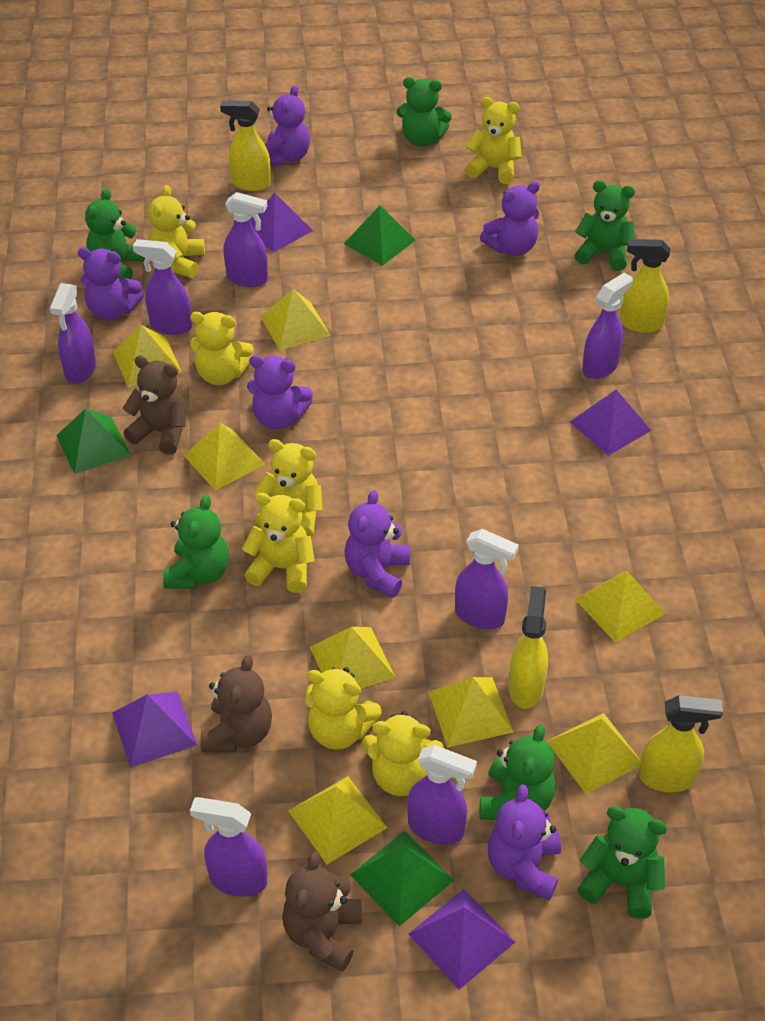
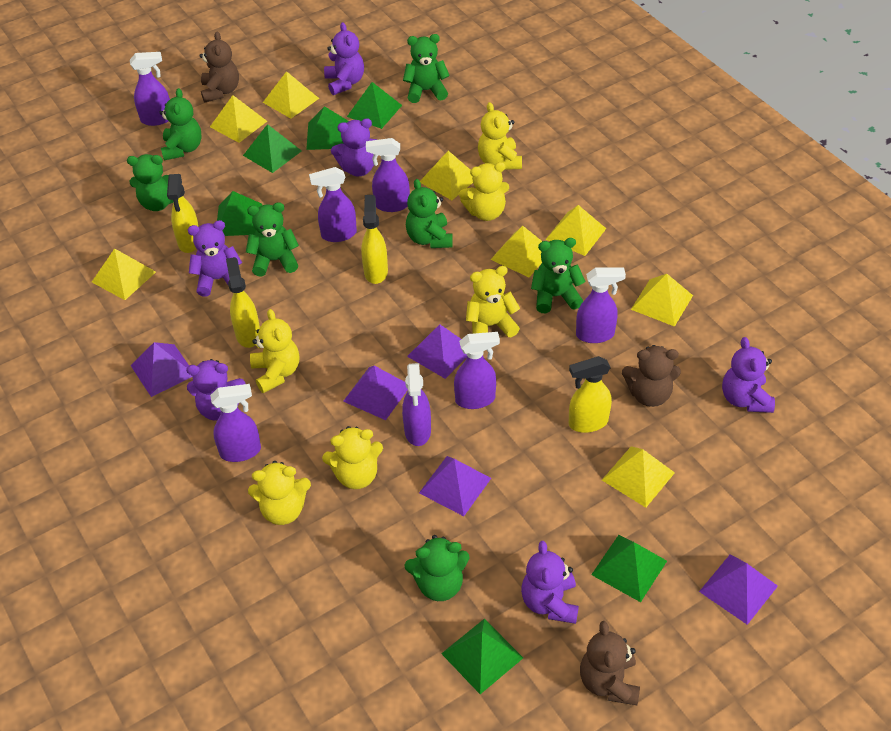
green pyramid: [56,408,131,474] [344,205,416,266] [350,831,454,926] = 3 -> [217,191,262,236] [243,124,302,173] [306,106,349,150] [347,82,402,129] [441,619,523,694] [591,535,667,602] = 6
green teddy bear: [85,188,145,279] [163,495,229,589] [397,77,452,147] [479,724,556,820] [575,180,635,271] [578,806,667,919] = 6 -> [127,154,173,211] [159,88,202,160] [246,202,299,277] [403,34,450,103] [405,535,470,601] [406,179,453,248] [531,238,586,313] = 7
purple pyramid: [112,692,197,768] [250,193,313,252] [408,889,515,990] [570,389,651,456] = 4 -> [131,342,193,397] [343,366,408,420] [407,324,467,379] [419,456,491,516] [699,554,778,625] = 5
yellow teddy bear: [148,185,205,278] [189,312,254,385] [242,493,315,593] [254,439,323,538] [305,667,382,750] [362,711,444,796] [466,97,522,184] = 7 -> [248,461,311,525] [250,309,299,393] [322,426,383,489] [459,162,509,221] [466,266,520,337] [478,102,522,170] = 6

